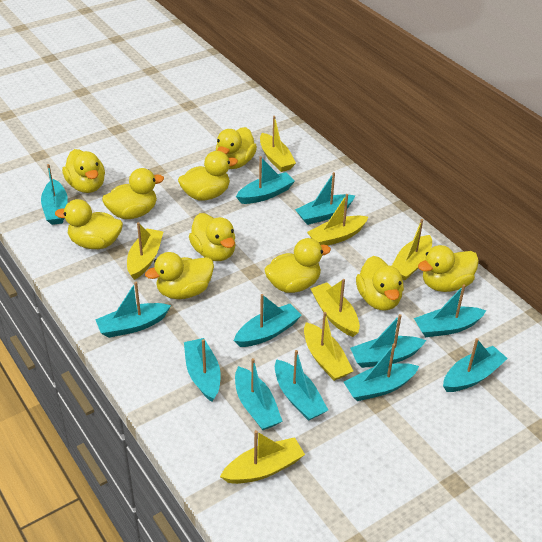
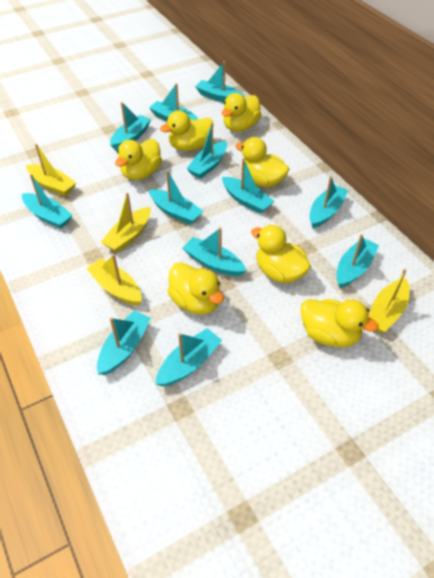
yellow boat: [127,222,164,280] [220,430,305,484] [260,116,296,172] [304,312,353,381] [307,194,368,246] [310,279,360,337] [392,219,432,280] = 7 -> [26,144,76,196] [86,254,142,306] [101,192,151,252] [368,269,410,333] = 4
yellow duck: [55,199,123,249] [62,149,105,193] [102,168,164,219] [145,252,214,299] [178,151,238,200] [189,213,236,261] [216,127,257,169] [264,238,331,293] [356,256,404,310] [418,245,479,292] = 10 -> [115,139,162,180] [160,110,214,151] [167,262,224,315] [222,93,262,132] [235,137,290,187] [251,225,311,283] [300,299,379,348] = 7

